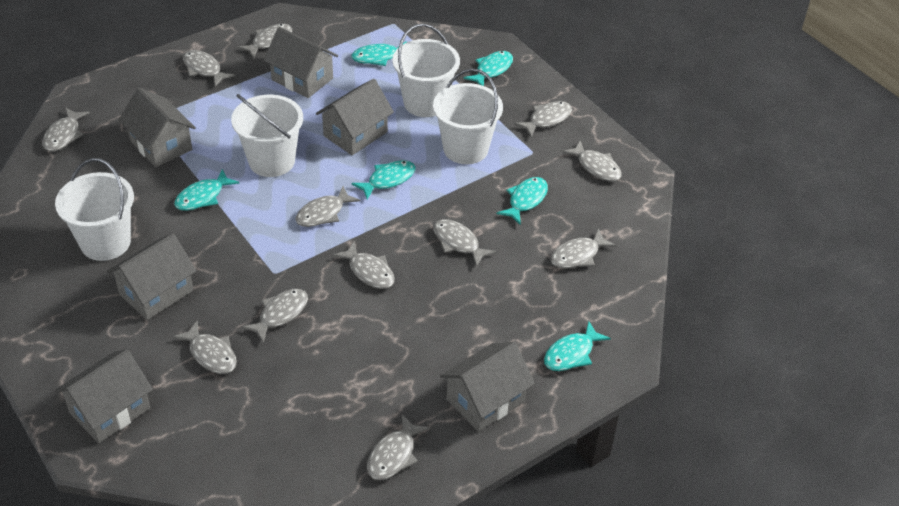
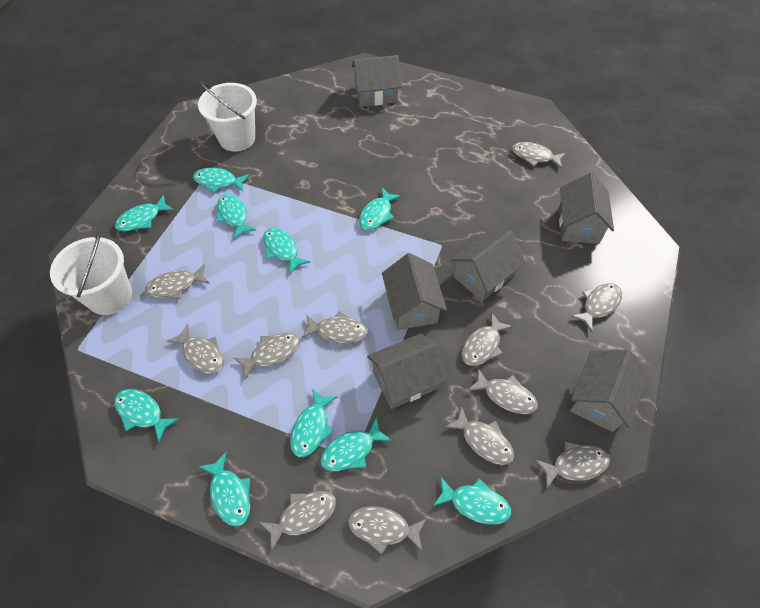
turquoise fish: [174,169,240,211] [351,41,406,66] [352,160,416,200] [463,51,513,86] [497,177,548,225] [544,321,611,371] = 6 -> [114,389,179,442] [115,195,174,231] [193,168,249,193] [198,451,250,527] [216,194,256,239] [263,228,310,274] [290,389,338,457] [320,417,392,471] [359,188,401,230] [433,476,511,525] = 10
white bucket: [55,158,134,261] [231,94,303,177] [393,24,460,117] [433,69,503,164] = 4 -> [50,231,132,315] [198,82,257,152] = 2

